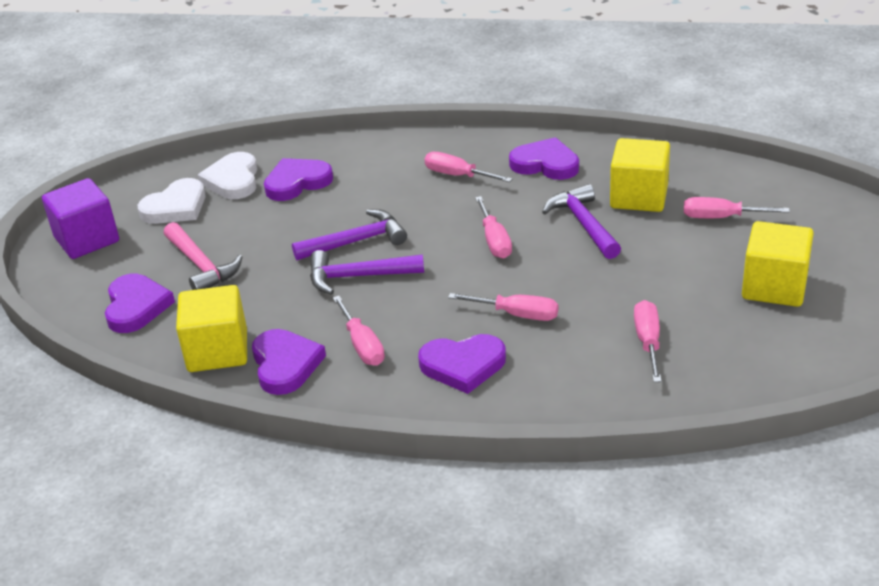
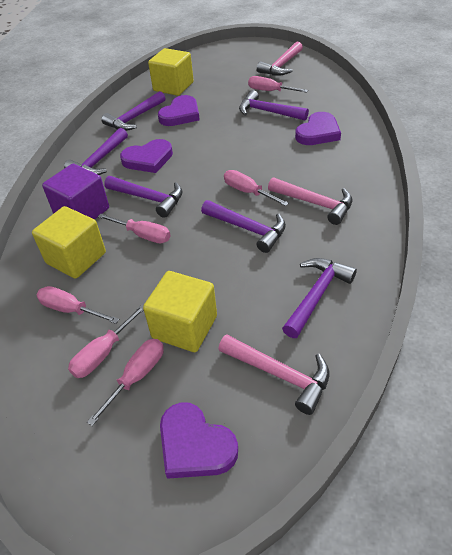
pink hammer: [164,222,242,290] = 1 -> [218,335,329,415] [257,42,303,76] [268,177,352,225] = 3
purple hammer: [292,209,407,260] [310,250,424,295] [542,184,621,259] = 3 -> [64,128,128,175] [101,91,166,131] [104,176,183,218] [201,200,286,253] [239,90,309,121] [282,258,357,338] = 6
purple heart: [105,274,175,333] [252,329,326,395] [264,158,333,201] [418,334,506,394] [509,137,579,180] = 5 -> [120,139,173,173] [158,95,200,126] [160,402,238,479] [295,112,341,145] = 4
white heart: [138,178,206,224] [198,152,257,199] = 2 -> none = 0

